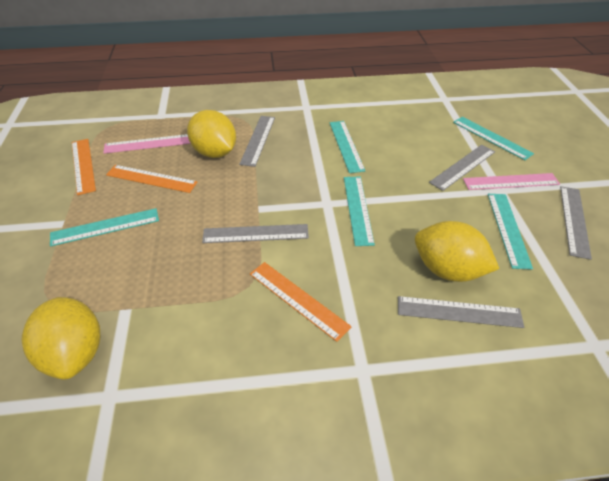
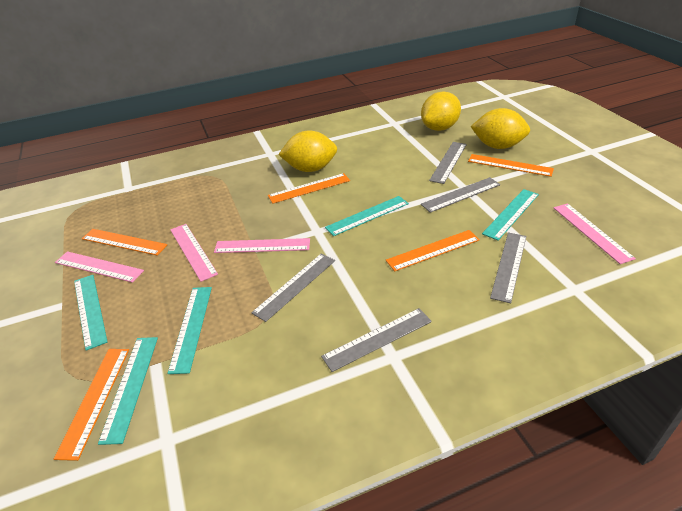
orange ruler: [72,139,96,195] [106,165,197,193] [250,262,352,342] = 3 -> [54,349,129,461] [82,229,167,256] [268,173,350,204] [386,230,480,271] [468,154,554,177] = 5
pink ruler: [103,134,191,154] [463,173,560,190] = 2 -> [55,251,144,283] [170,224,218,282] [214,238,310,253] [554,203,636,264] = 4

